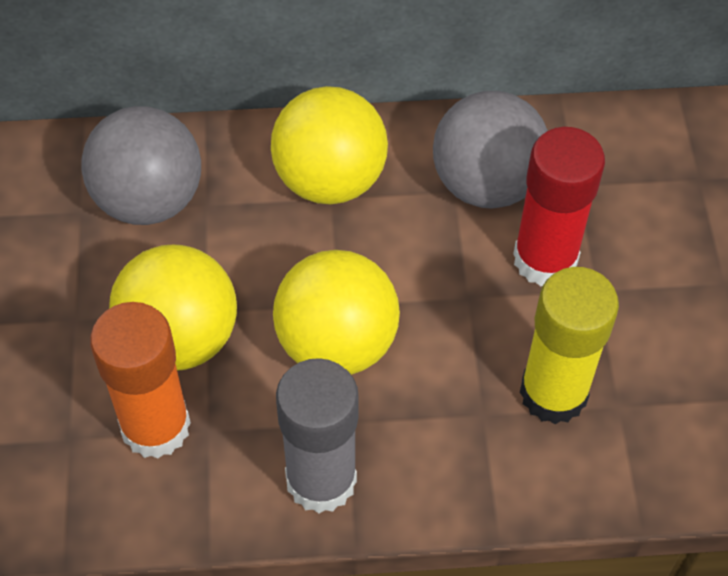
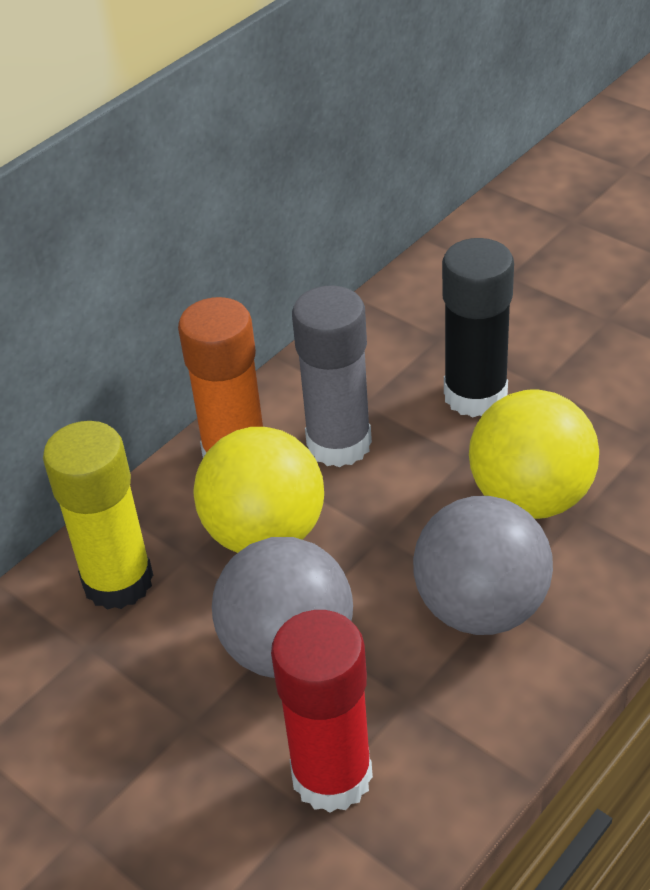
black glue stick: none = 0 -> [442,238,514,417] = 1
yellow ball: [109,245,237,371] [271,86,388,204] [273,250,400,375] = 3 -> [194,427,324,553] [469,389,599,519] = 2

